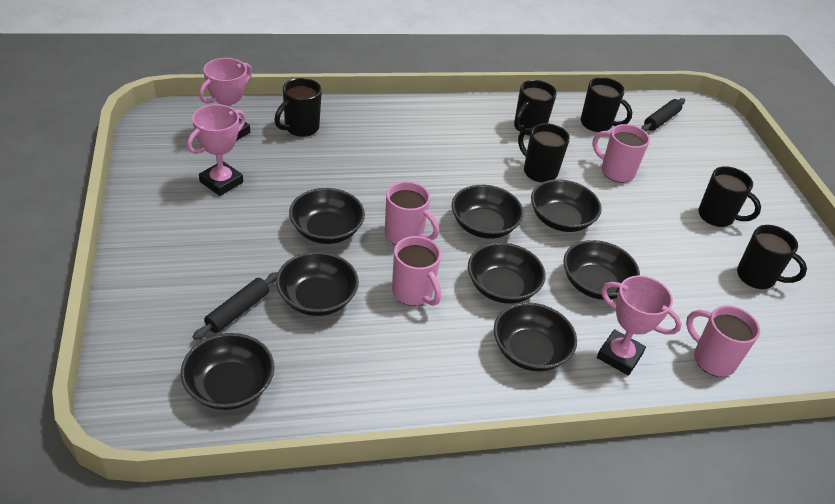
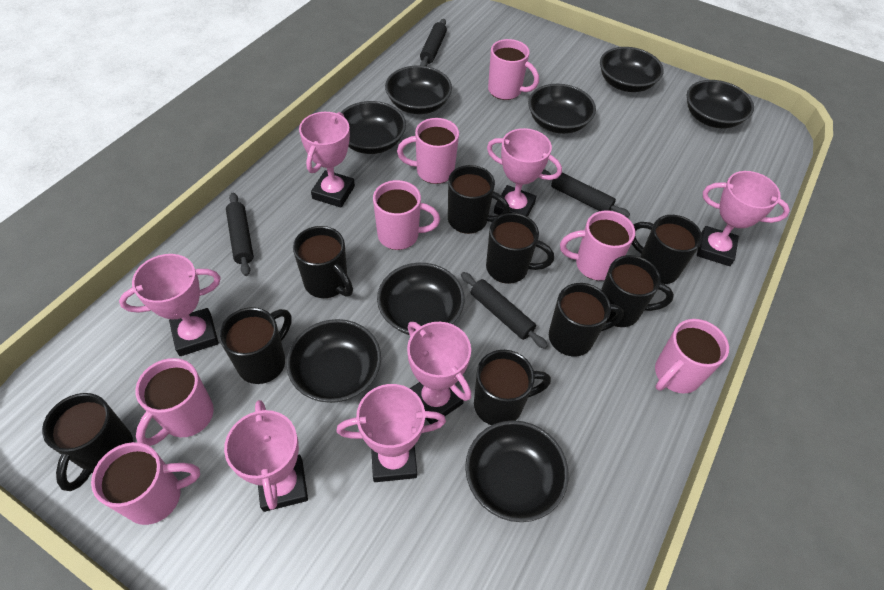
black mug: [274,78,322,137] [514,80,557,136] [518,123,570,183] [581,77,632,132] [698,166,761,227] [737,225,807,289] = 6 -> [42,393,133,491] [219,307,292,384] [293,226,353,298] [448,165,510,234] [474,350,551,425] [486,213,554,284] [549,283,624,356] [601,255,674,327] [632,215,702,284] = 9
black rolling pin: [193,272,278,340] [641,98,685,132] = 2 -> [226,193,254,276] [420,19,447,66] [461,272,548,349] [542,170,630,217] = 4
pink mug: [385,181,439,245] [392,236,441,306] [592,124,650,183] [686,306,760,377] = 4 -> [91,442,200,525] [135,358,214,446] [373,180,440,250] [397,118,459,184] [488,39,539,100] [560,211,635,281] [655,319,729,394] = 7
pink trophy: [187,104,246,196] [199,58,252,141] [597,275,682,376] = 3 -> [119,254,221,356] [224,400,308,512] [299,112,355,208] [337,384,446,482] [407,322,471,425] [487,128,562,217] [697,171,790,266] = 7

